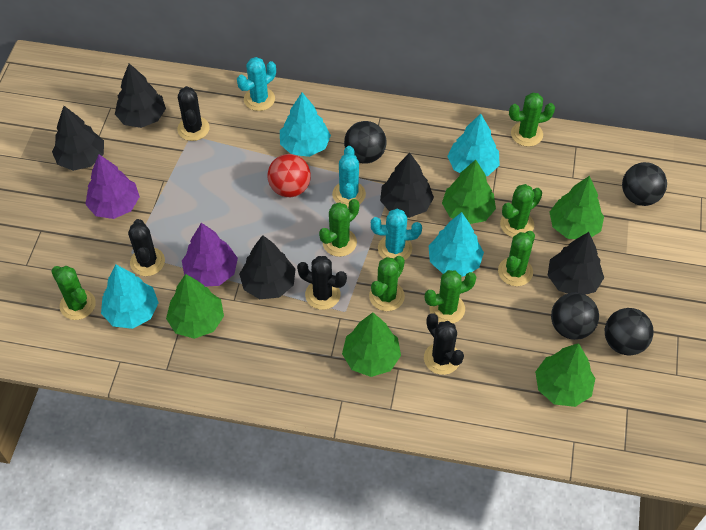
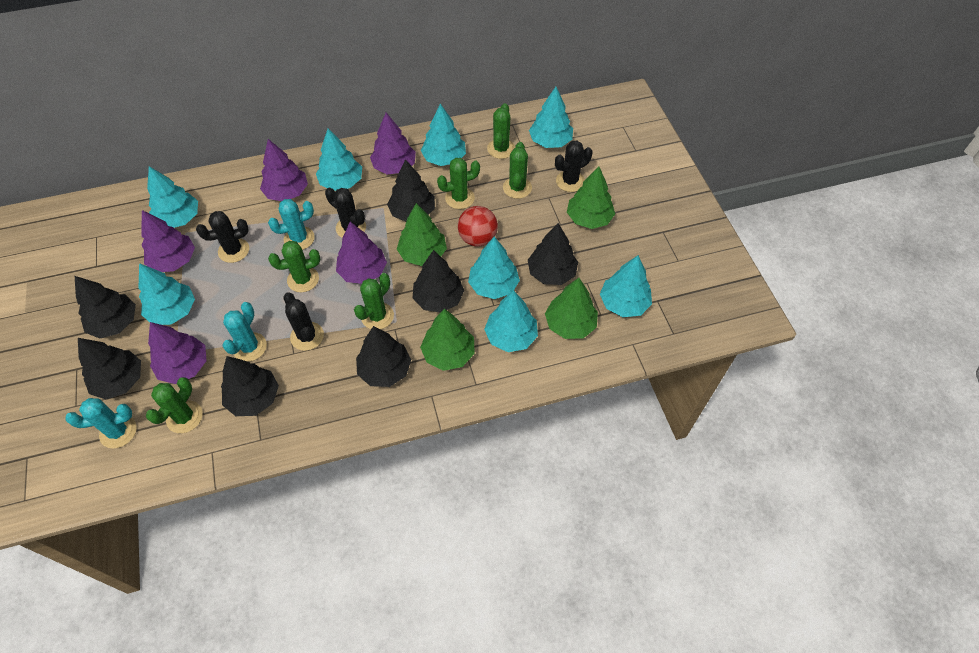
black ball: [344,121,387,164] [551,293,599,340] [605,308,654,355] [622,162,667,206] = 4 -> none = 0
black tree: [52,106,104,171] [115,63,166,128] [239,235,296,299] [380,153,434,218] [547,232,604,295] = 5 -> [75,276,136,338] [78,338,141,399] [221,356,279,416] [356,326,411,387] [387,159,435,221] [413,250,464,313] [528,223,578,285] = 7
green cactus: [51,266,96,320] [319,199,359,257] [369,256,405,311] [425,270,476,323] [498,231,535,286] [500,184,542,237] [509,92,555,147] = 7 -> [146,377,203,433] [268,241,320,293] [354,273,394,329] [437,158,480,209] [487,103,515,159] [503,142,532,199] = 6
green tree: [166,274,224,339] [342,313,401,377] [442,160,496,224] [535,343,596,407] [549,176,604,239] = 5 -> [397,203,447,266] [420,309,475,371] [545,278,598,339] [567,166,615,229] = 4
purple tree: [85,154,140,219] [182,223,238,287] = 2 -> [141,210,195,272] [148,322,207,384] [260,139,308,201] [336,222,387,284] [370,113,416,174] = 5
turquoise tree: [101,265,159,329] [280,92,331,157] [429,212,484,277] [447,113,500,176] = 4 -> [138,263,195,325] [147,166,198,228] [316,129,362,191] [421,104,466,166] [468,237,520,299] [484,290,538,352] [529,87,573,148] [600,255,652,317] = 8

